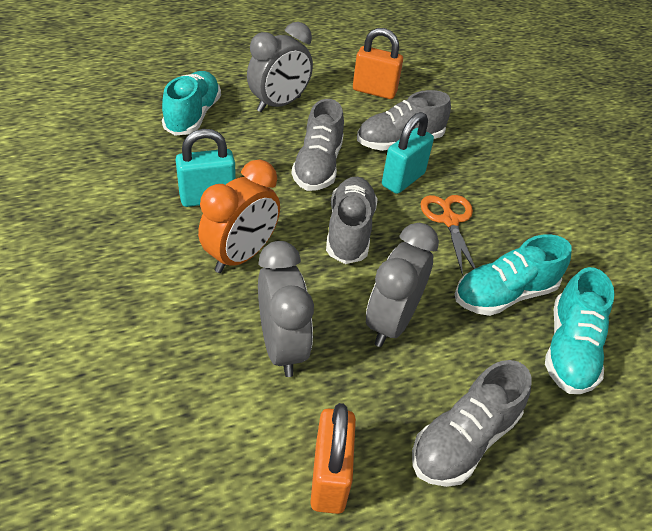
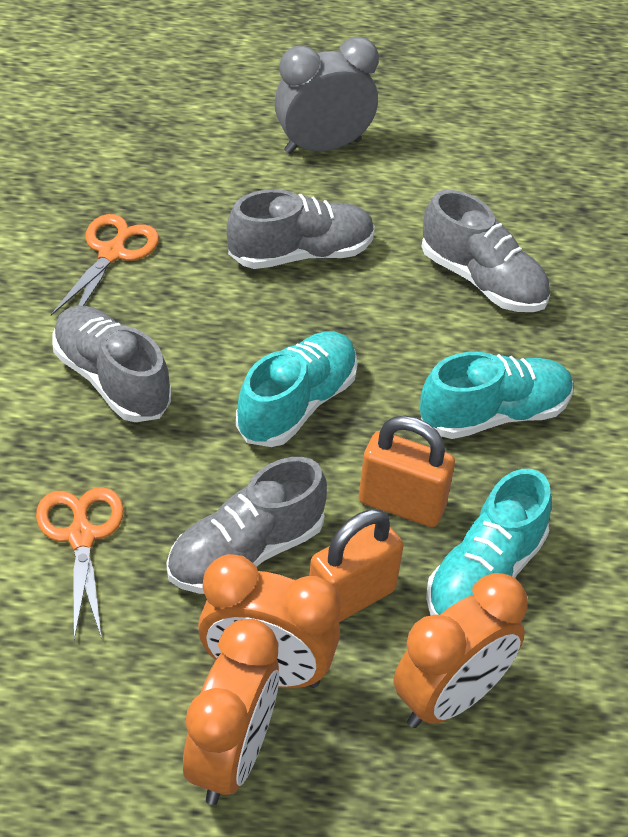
grey clock: [247,22,313,112] [258,241,314,377] [366,223,439,347] = 3 -> [275,37,379,154] = 1
orange clock: [198,160,280,273] = 1 -> [183,619,279,805] [198,554,341,688] [393,573,528,728] = 3
orange scissors: [420,195,476,276] = 1 -> [36,487,124,639] [51,214,159,315] = 2
turquoise padlock: [176,129,236,207] [382,112,434,194] = 2 -> none = 0

